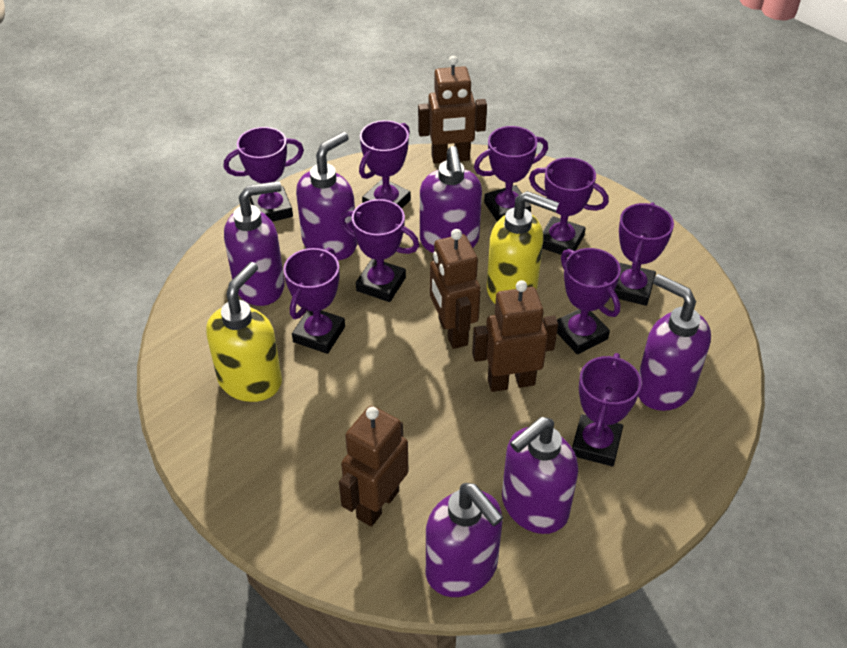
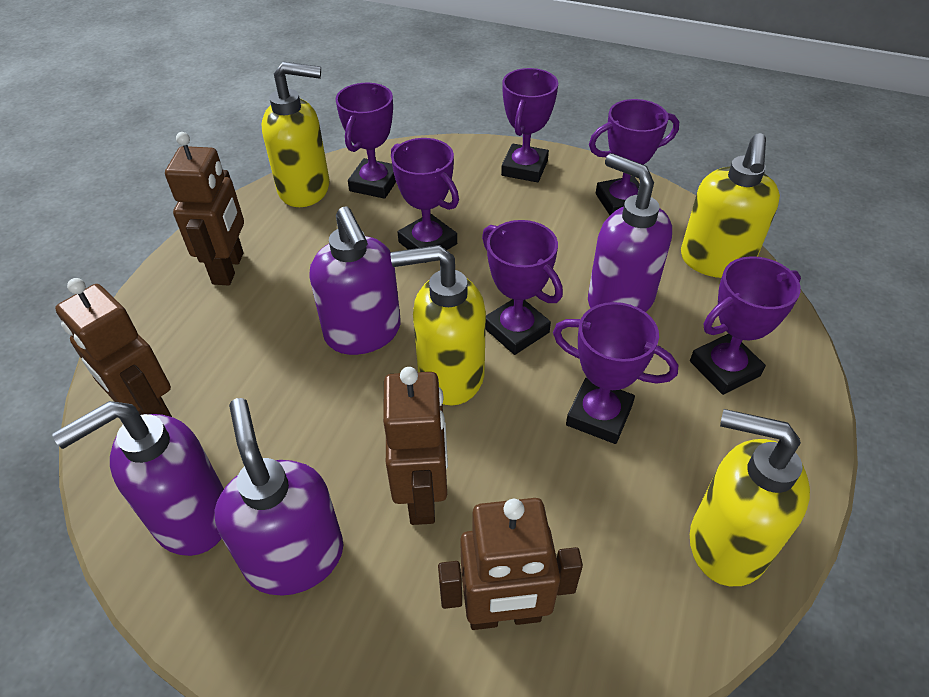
purple soap dispenser: [224,181,285,306] [296,132,357,260] [420,146,482,253] [426,483,504,597] [502,417,578,534] [638,274,711,411] = 6 -> [52,401,224,556] [215,398,343,596] [310,207,401,355] [588,153,672,312] = 4
purple trophy: [224,127,304,222] [283,247,345,354] [339,199,419,302] [359,120,411,208] [474,126,548,222] [529,157,609,257] [557,248,621,354] [572,353,642,466] [614,202,674,306] = 9 -> [335,83,396,199] [391,138,459,263] [482,220,563,355] [501,68,558,182] [553,302,678,444] [589,99,679,215] [690,256,801,395] = 7
yellow soap dispenser: [206,262,282,402] [487,191,559,303] = 2 -> [262,62,329,207] [391,245,486,406] [681,133,780,278] [690,409,810,586] = 4

